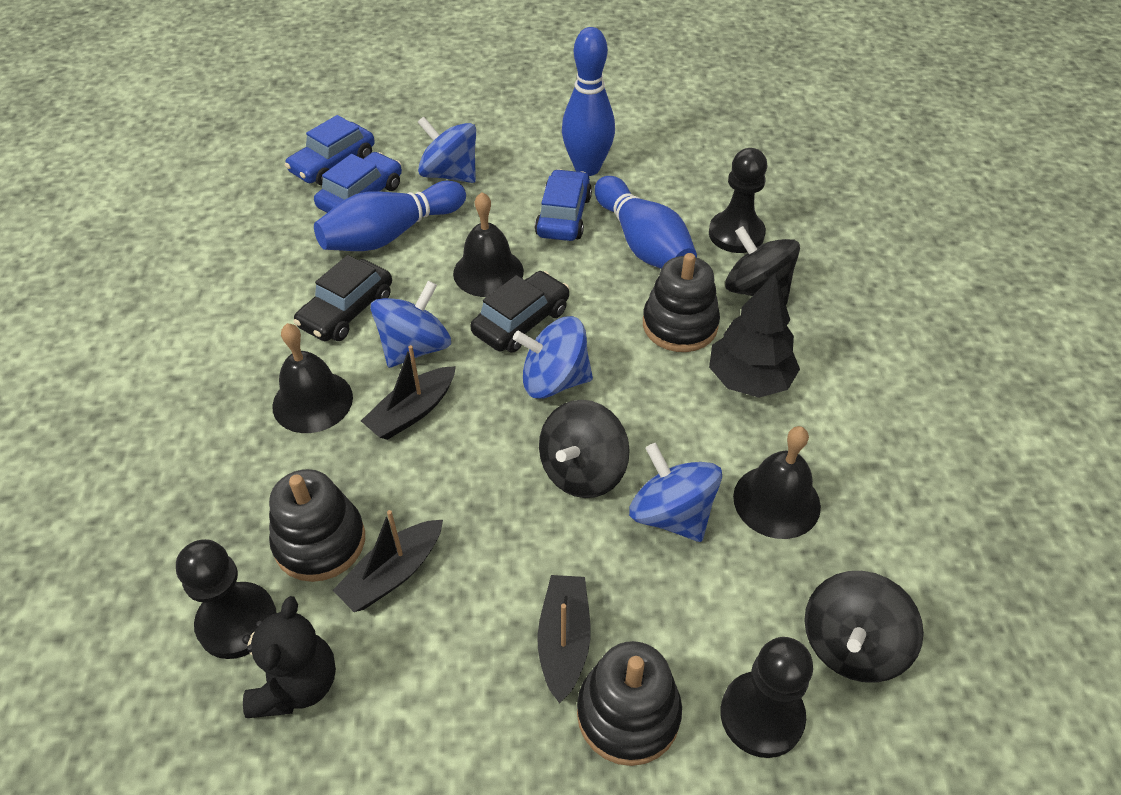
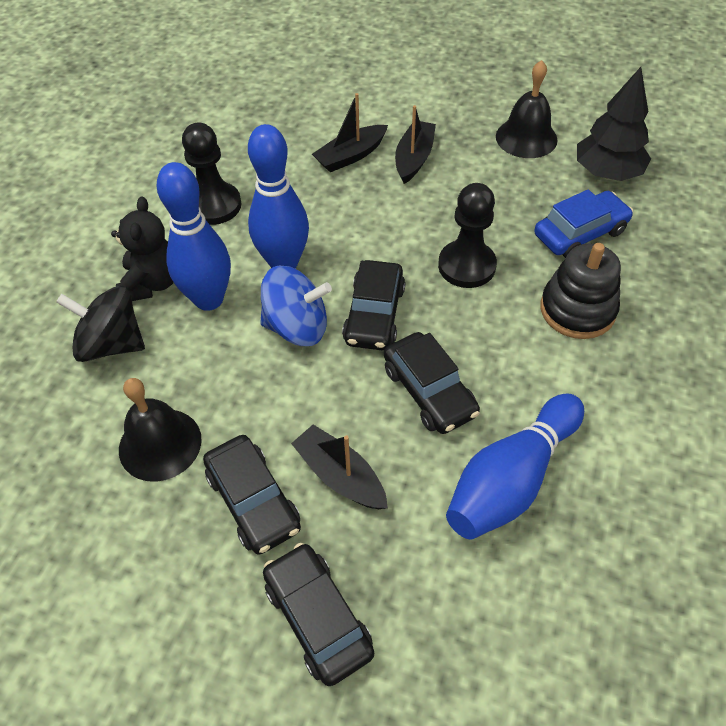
black bell: [272,323,353,433] [453,192,524,297] [733,426,821,539] = 3 -> [119,378,202,482] [496,60,558,158] = 2
black car: [293,255,392,341] [470,271,569,353] = 2 -> [203,435,301,555] [263,543,374,686] [342,260,405,350] [384,332,480,434] = 4
black pawn: [176,539,276,659] [709,148,767,253] [720,637,813,758] = 3 -> [182,123,241,225] [438,183,497,288] = 2
black spinning top: [539,400,630,498] [725,226,800,305] [804,571,924,683] = 3 -> [56,285,145,362] = 1
black stacking toy: [269,469,365,582] [577,641,682,766] [643,253,720,352] = 3 -> [540,243,621,339] = 1
blue car: [285,115,375,185] [314,152,402,213] [535,169,592,241] = 3 -> [534,189,633,258] = 1
blue spinning top: [370,281,451,368] [418,117,476,183] [513,316,593,399] [629,443,722,542] = 4 -> [260,266,332,346] = 1

